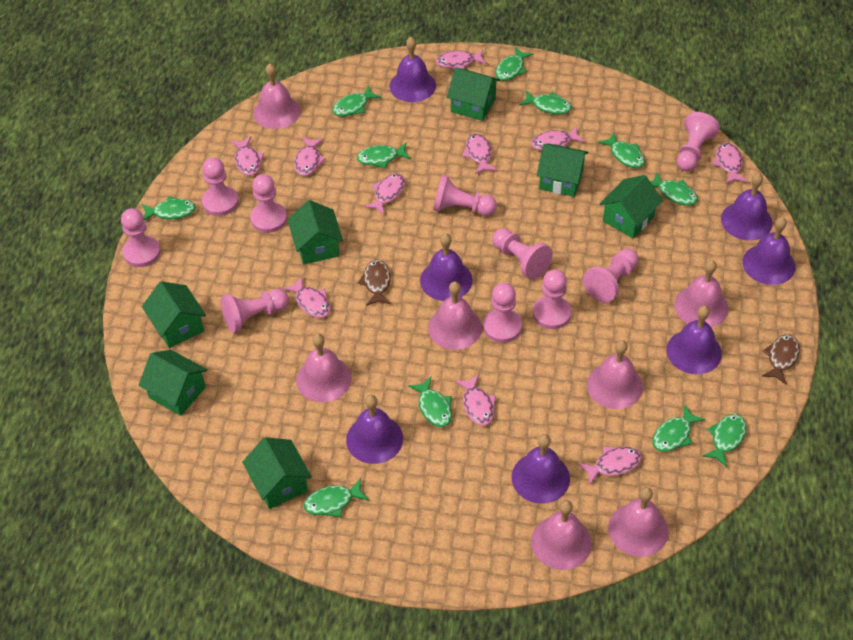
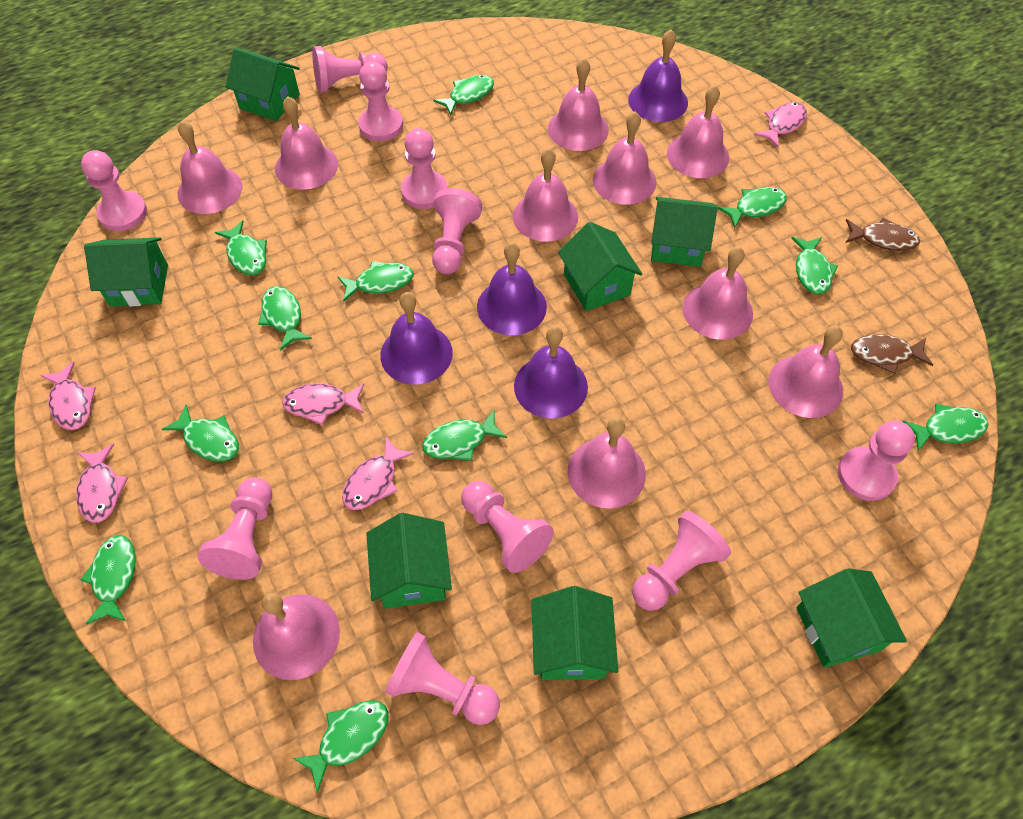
pink bell: [253,63,301,129] [296,334,352,402] [428,281,482,350] [531,500,592,570] [587,340,643,409] [608,487,668,557] [674,260,728,327] = 7 -> [178,121,242,214] [253,593,340,680] [275,96,338,190] [513,148,578,242] [548,58,609,151] [568,417,646,509] [593,111,657,205] [667,85,729,178] [683,247,753,340] [768,326,843,418] = 10
pink fish: [230,137,264,176] [283,276,331,318] [294,137,326,176] [364,173,405,215] [436,49,487,69] [455,374,496,426] [462,134,497,174] [531,126,585,151] [578,446,642,484] [712,143,748,184] = 10 -> [40,362,96,430] [76,444,128,523] [282,383,364,425] [342,436,414,510] [754,102,807,147] = 5
purple bell: [346,395,403,464] [390,37,436,102] [420,233,472,301] [512,434,570,504] [667,306,722,374] [721,173,773,241] [743,217,795,285] = 7 -> [380,292,453,385] [477,242,547,335] [514,326,588,419] [628,29,688,122] = 4

